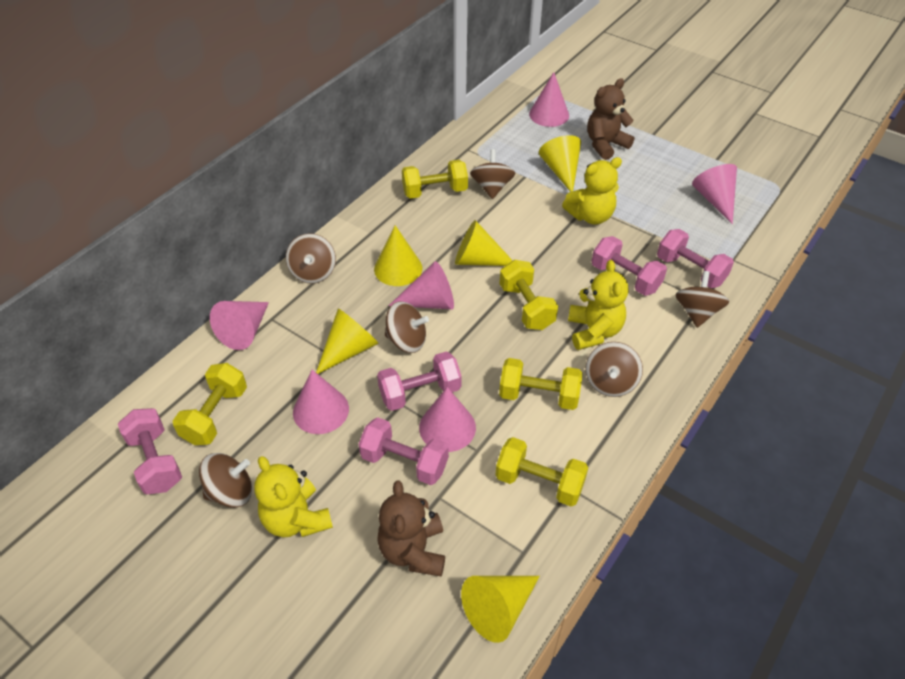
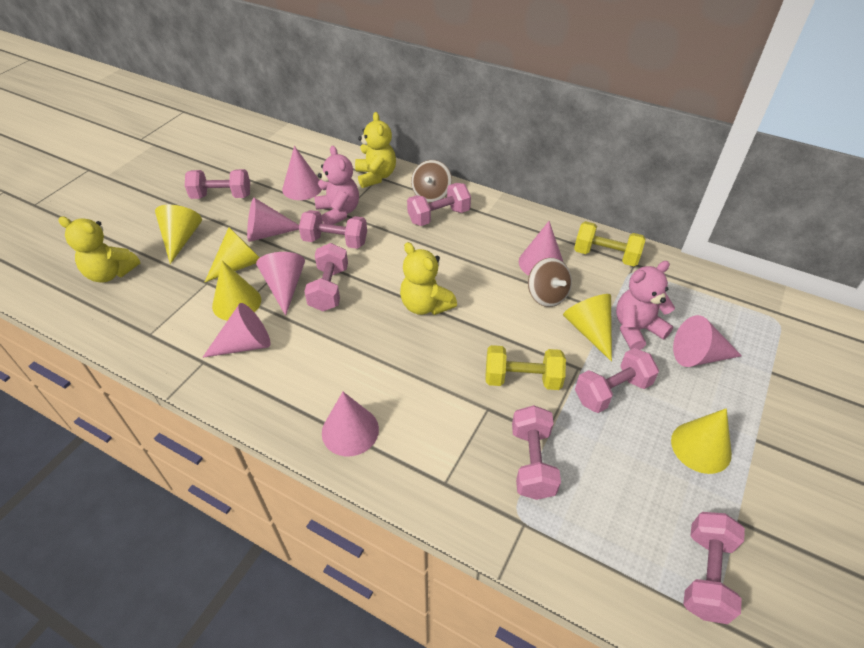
brown spinning top: [199,453,252,508] [286,233,336,284] [385,301,429,353] [470,149,515,199] [585,342,643,397] [675,271,729,328] = 6 -> [411,160,452,202] [528,258,572,307] = 2
brown teddy bear: [377,480,445,577] [587,79,634,160] = 2 -> none = 0
pink cone: [210,301,269,350] [293,370,349,434] [389,261,454,309] [419,387,476,452] [529,72,569,127] [692,164,737,224] = 6 -> [202,303,271,358] [247,198,299,242] [256,252,305,316] [282,146,322,200] [322,392,379,456] [519,221,564,275] [673,315,742,367] = 7
pink dumbbell: [118,408,182,495] [358,417,449,485] [377,351,462,411] [591,236,667,296] [657,229,734,288] = 5 -> [185,169,250,199] [299,210,367,249] [304,243,348,311] [407,183,471,226] [512,405,561,500] [575,348,659,413] [683,512,745,624] = 7
pink teddy bear: none = 0 -> [314,146,359,225] [616,261,675,350] = 2
yellow dumbbell: [173,363,247,445] [402,160,468,199] [495,437,588,507] [499,260,558,330] [499,358,582,410] = 5 -> [486,345,566,390] [574,221,646,266] = 2

